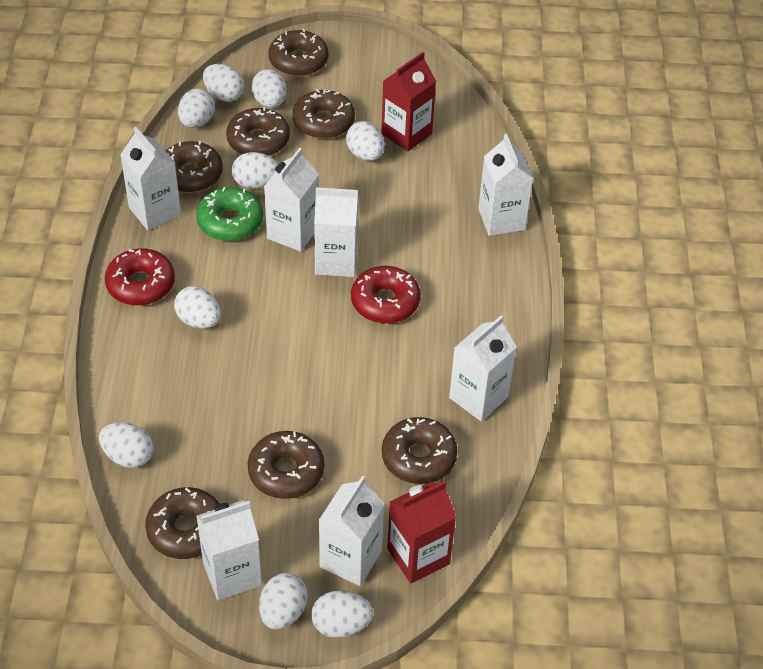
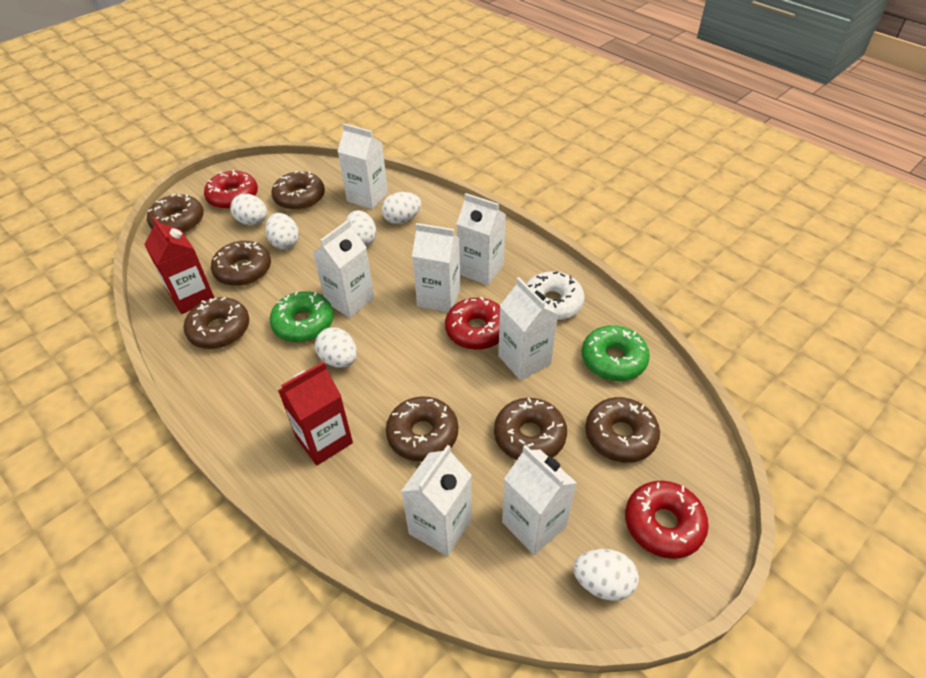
green donut: [196,187,263,241] = 1 -> [270,291,334,342] [582,325,650,381] = 2
red donut: [105,248,175,306] [351,266,421,324] = 2 -> [204,170,258,209] [445,297,500,350] [625,481,709,559] = 3
white donut: none = 0 -> [526,271,584,321] = 1
white egg: [99,422,153,468] [174,286,221,329] [178,88,215,128] [203,64,245,102] [232,152,278,189] [252,69,287,108] [259,573,308,630] [311,590,373,638] [346,121,385,161] = 9 -> [230,194,267,225] [265,213,299,249] [315,327,357,368] [345,210,376,247] [381,192,421,224] [573,549,639,601] = 6

